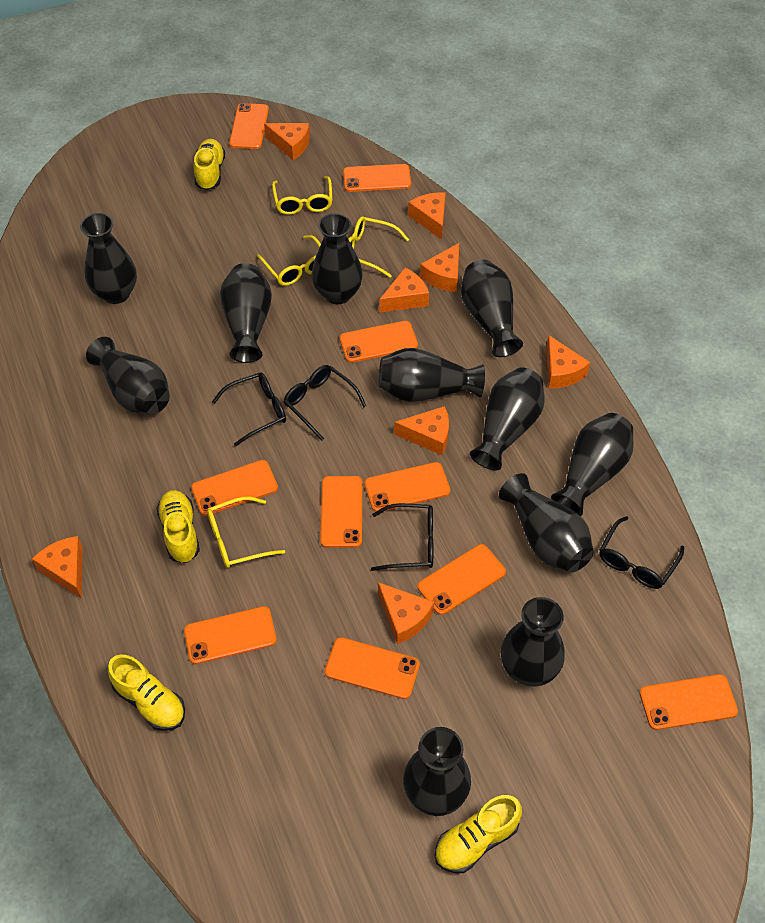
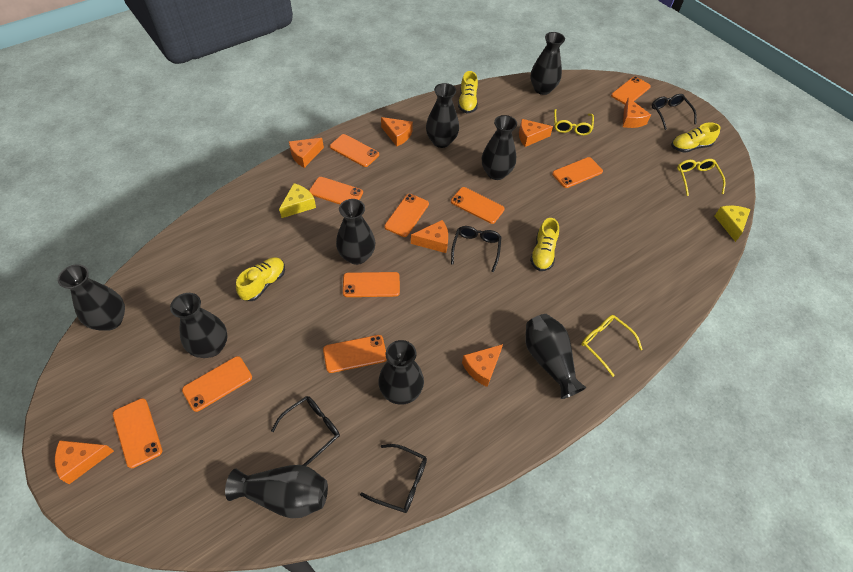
black vase: [80,213,137,304] [86,337,170,414] [220,263,272,363] [312,213,363,304] [379,348,485,402] [403,727,471,816] [461,259,523,357] [470,367,544,471] [499,473,594,572] [501,597,565,687] [551,413,634,516] = 11 -> [57,264,125,331] [170,293,228,358] [225,465,328,518] [336,199,376,265] [378,340,424,405] [426,83,459,148] [482,115,517,180] [525,314,586,399] [530,32,565,95] = 9
orange cheese: [32,536,83,599] [264,123,310,160] [378,582,434,644] [379,268,429,313] [394,406,449,456] [408,192,446,240] [420,243,459,292] [546,335,591,389] = 8 -> [55,440,114,484] [289,138,324,168] [381,117,413,146] [411,220,448,253] [462,344,503,387] [519,119,553,147] [623,98,651,128] = 7
yellow cheese: none = 0 -> [279,183,316,218] [715,205,751,242] = 2
yellow glasses: [207,497,285,568] [257,235,321,286] [272,176,333,215] [348,216,409,278] = 4 -> [554,109,594,135] [581,315,643,377] [677,159,725,196] = 3

